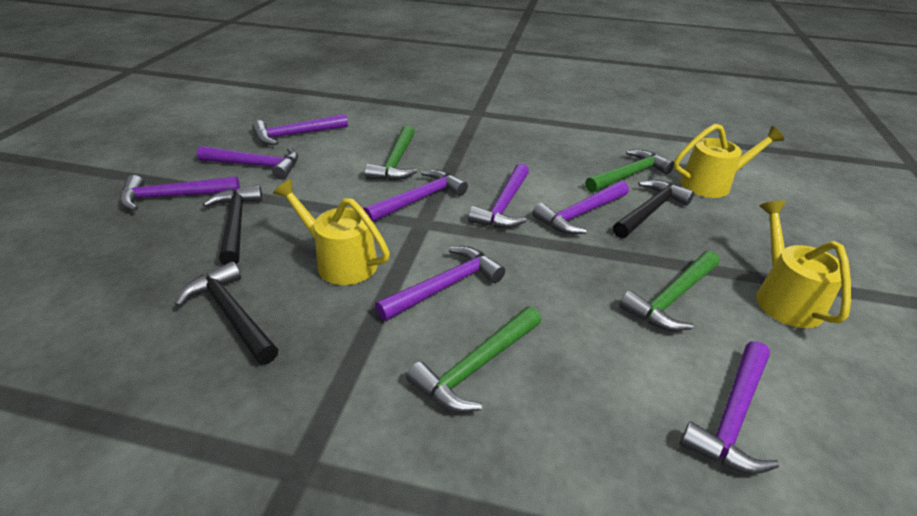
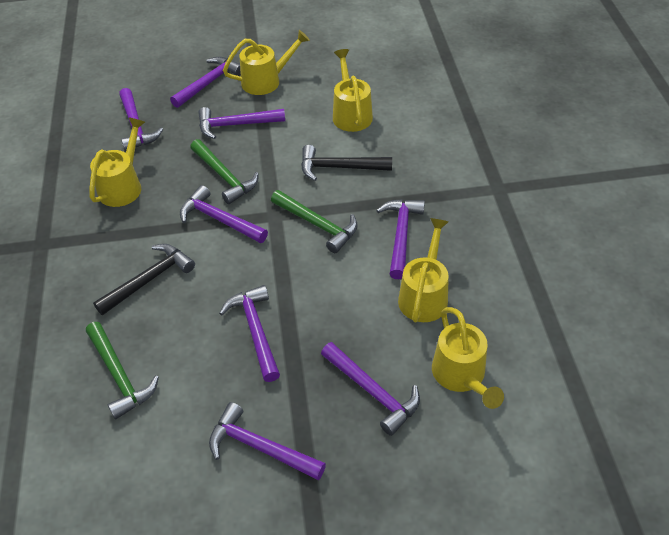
black hammer: [175,261,278,364] [203,185,263,265] [613,180,694,238] = 3 -> [93,244,195,315] [301,145,392,181] = 2
green hammer: [364,125,417,181] [406,306,541,413] [585,150,674,193] [619,251,719,331] = 4 -> [86,322,159,420] [190,139,258,204] [271,190,358,253] = 3
yellow watering can: [273,179,390,285] [674,124,784,198] [756,200,851,328] = 3 -> [89,118,145,207] [223,30,310,95] [333,49,373,132] [398,218,449,322] [432,307,504,409] = 5

